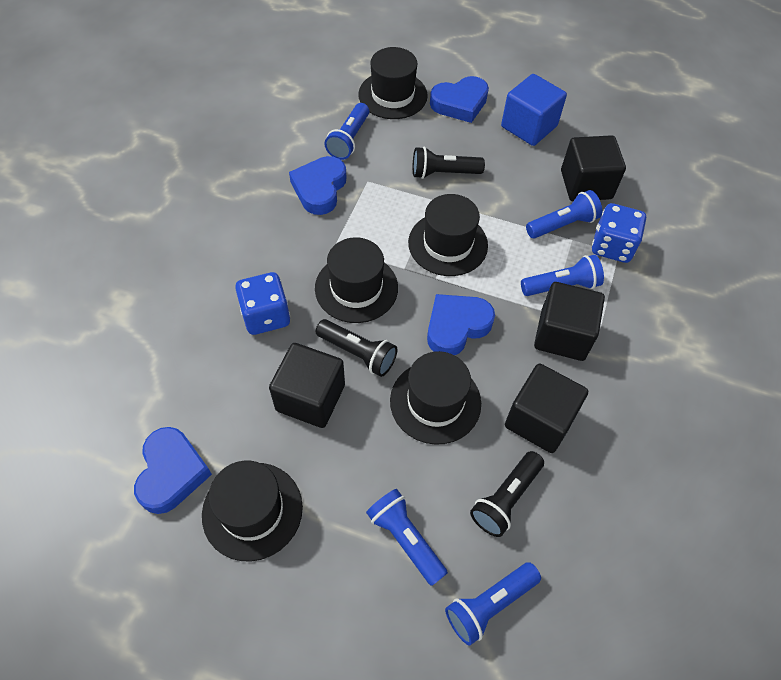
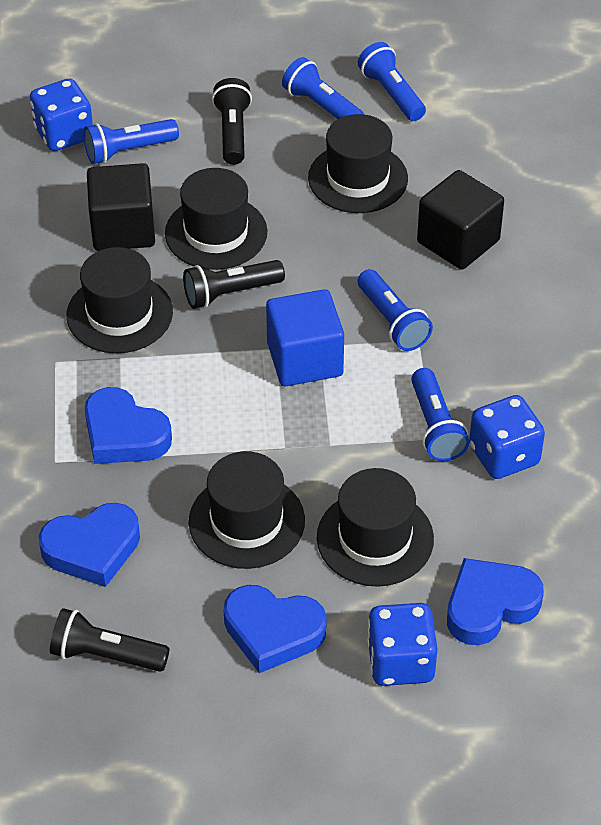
black cube: [269,343,345,428] [505,363,588,453] [534,282,605,361] [561,135,626,201] = 4 -> [87,163,155,251] [417,170,504,270] = 2
blue dice: [235,272,290,335] [592,203,646,263] = 2 -> [30,79,93,151] [367,603,437,686] [469,395,545,479] = 3

